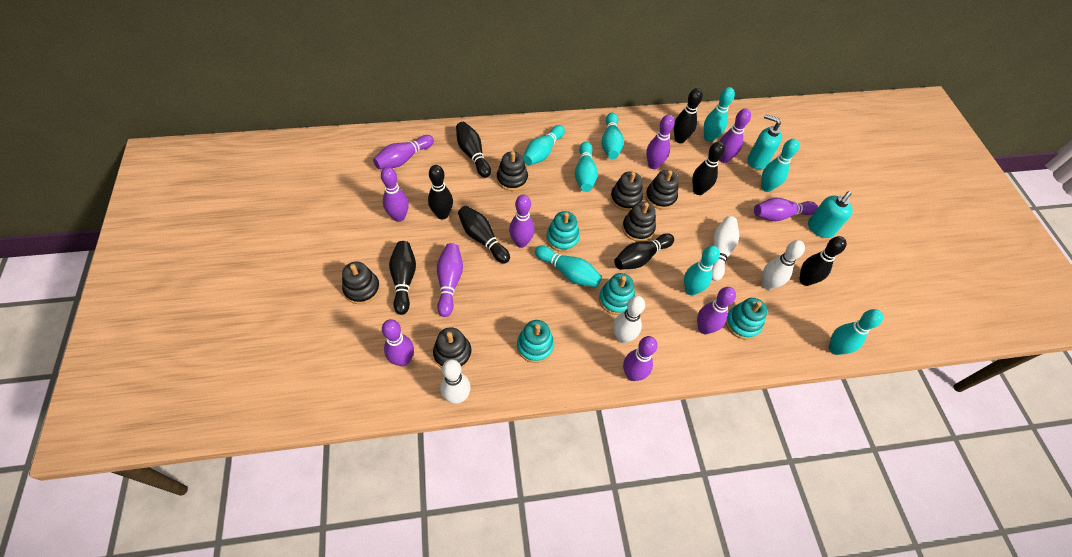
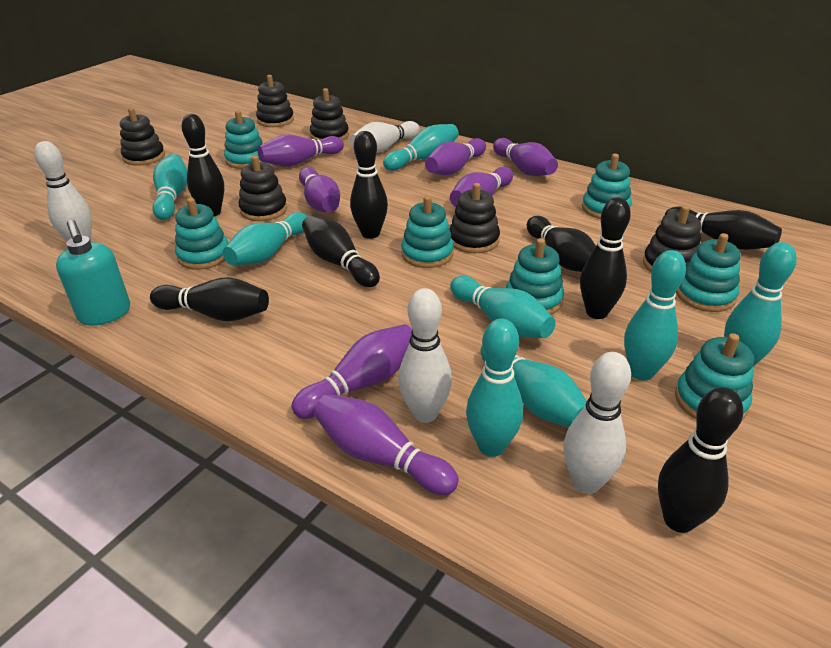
purple bowling pin: [373,135,434,169] [381,167,409,222] [382,319,414,367] [437,243,463,317] [509,195,535,248] [623,336,658,381] [646,115,675,169] [697,287,736,334] [719,109,751,163] [754,198,818,221] = 10 -> [258,135,344,167] [291,324,412,419] [299,167,340,212] [314,394,459,495] [425,138,486,175] [450,167,513,207] [493,138,558,176] = 7
turquoise soap dispenser: [748,114,782,169] [808,191,853,238] = 2 -> [56,220,130,326] = 1
turquoise stacking toy: [517,320,554,363] [546,211,580,252] [599,273,635,315] [726,298,768,340] = 4 -> [175,198,228,270] [224,110,262,169] [401,196,454,268] [506,238,564,315] [582,154,632,219] [675,333,754,420] [676,233,740,312] = 7

